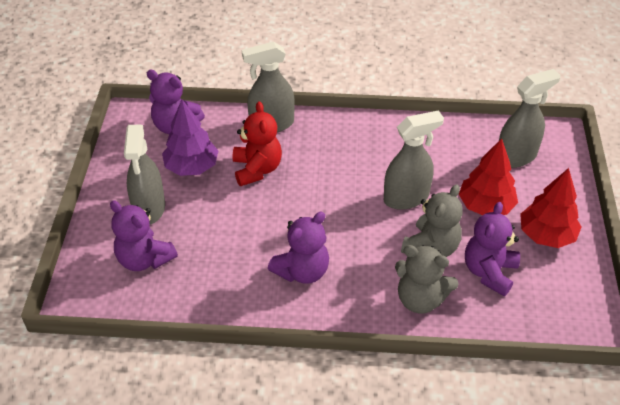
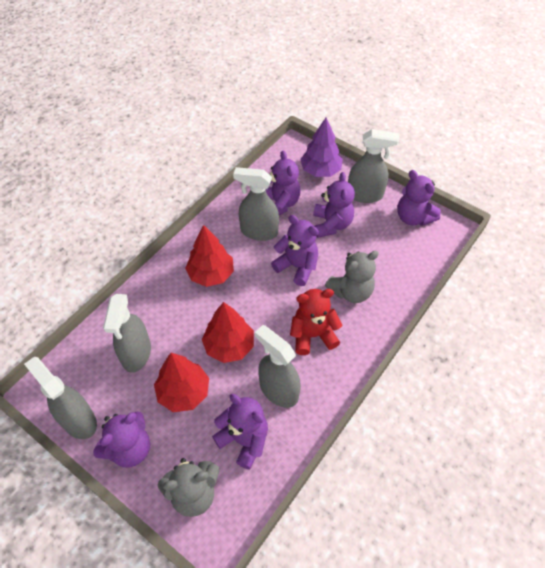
grey spray bottle: [124,125,165,225] [242,41,295,132] [384,110,444,210] [499,69,561,168] = 4 -> [24,356,97,439] [103,294,151,373] [233,167,279,241] [255,325,301,408] [348,129,399,203] = 5
purple teddy bear: [110,200,178,271] [147,70,205,134] [268,212,329,284] [465,202,520,296] = 4 -> [93,411,150,468] [212,394,268,470] [266,150,301,215] [271,215,319,286] [313,172,355,238] [397,170,441,226] = 6
red tree: [459,138,518,215] [520,168,582,248] = 2 -> [154,353,209,412] [185,225,234,287] [202,302,254,363] = 3

